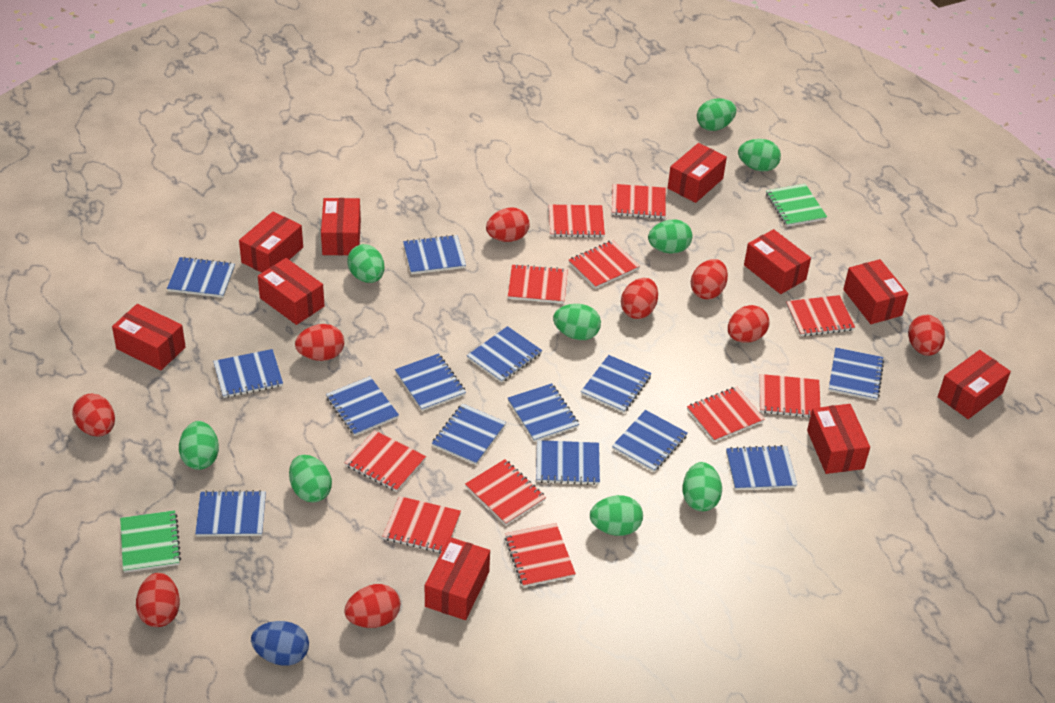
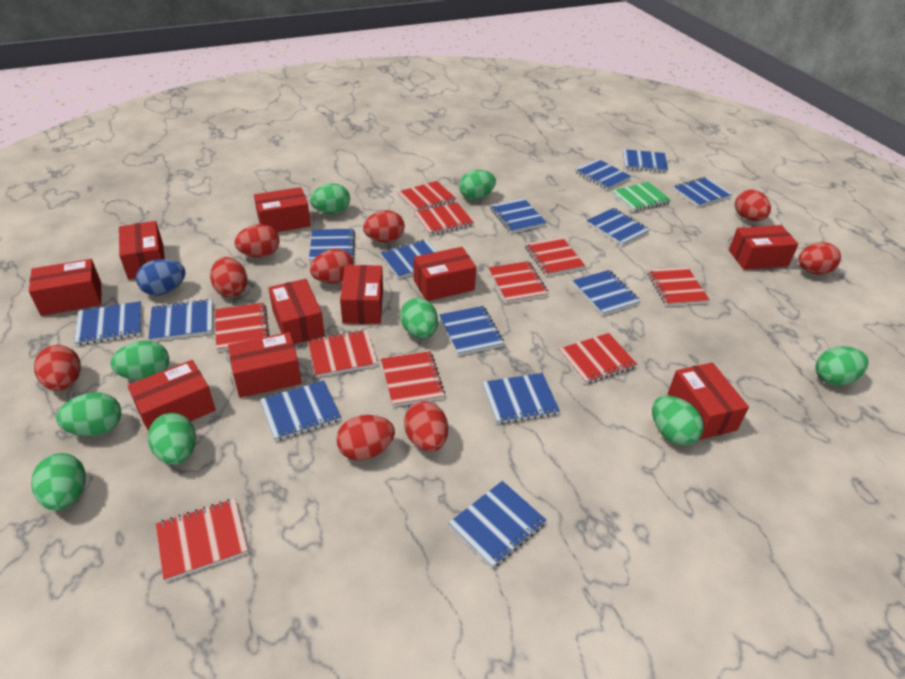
green notebook: [120,510,181,573] [766,184,827,227] = 2 -> [612,182,671,212] = 1
red notebook: [345,430,426,492] [382,496,461,554] [465,459,546,525] [505,523,576,587] [508,264,568,304] [549,205,605,238] [569,240,640,289] [612,184,666,219] [687,387,765,442] [760,374,821,418] [786,295,855,336] = 11 -> [156,499,248,581] [215,303,269,351] [308,329,378,377] [381,351,445,407] [397,181,456,212] [414,202,474,235] [488,261,549,303] [525,237,585,276] [559,333,637,384] [647,267,710,306] = 10

